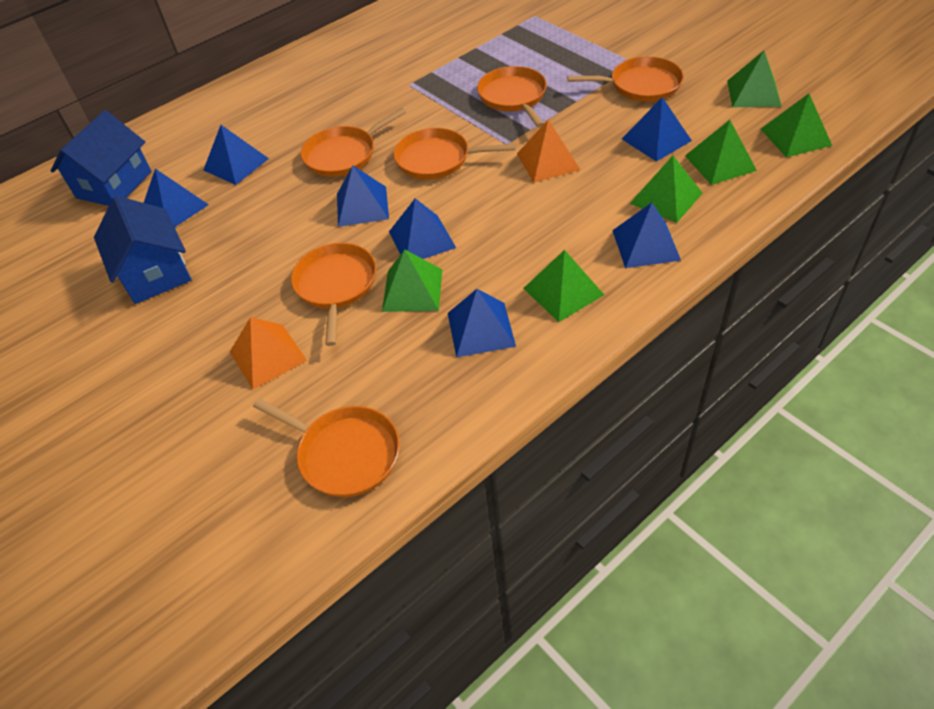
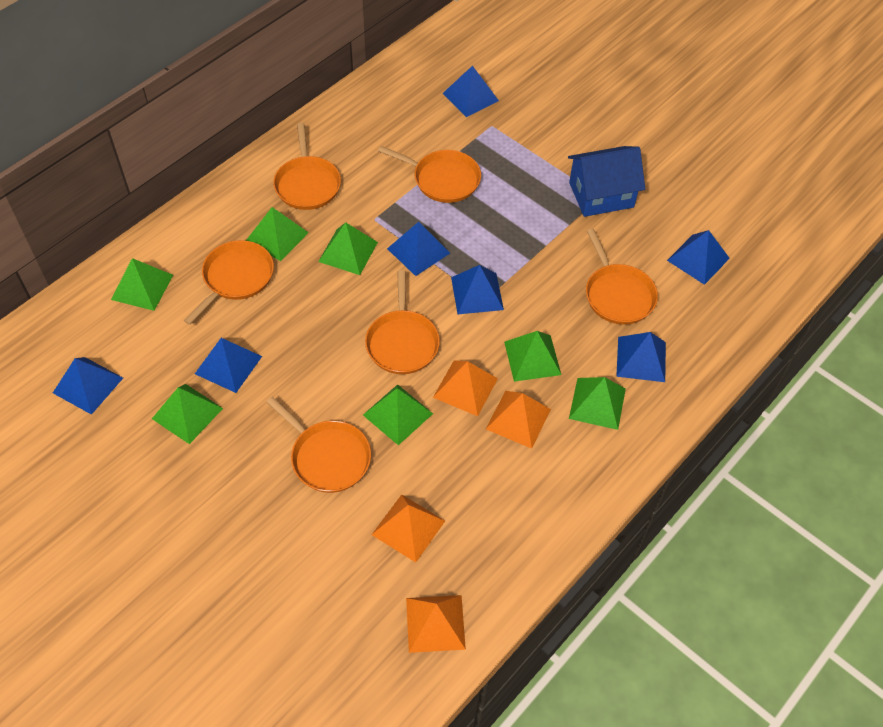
blue house: [51,110,152,206] [94,196,191,304] = 2 -> [568,146,645,217] = 1
green pyramid: [382,249,442,312] [523,250,604,322] [630,156,703,223] [685,120,757,185] [727,51,782,107] [761,94,832,157] = 6 -> [111,258,173,311] [152,384,223,444] [246,207,309,261] [318,222,378,275] [363,384,433,445] [504,331,561,382] [569,377,626,430] = 7
orange pyramid: [230,317,307,390] [517,120,580,182] = 2 -> [372,494,445,562] [406,595,466,653] [433,360,498,416] [486,391,551,449] = 4

